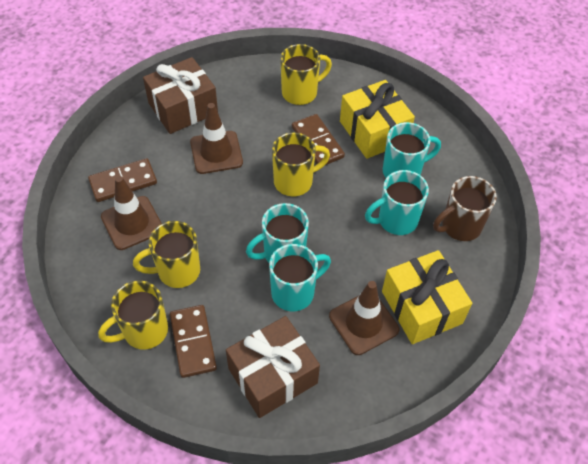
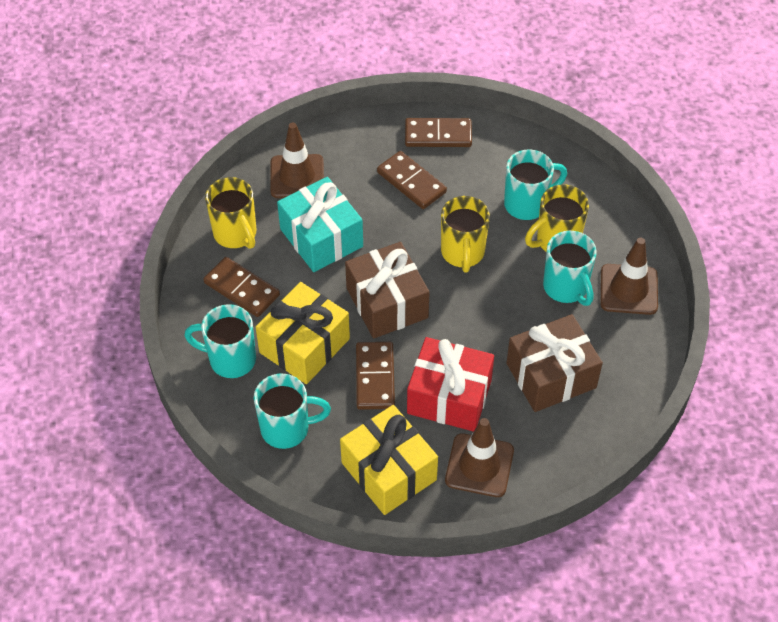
brown domino: [88,158,157,202] [170,305,217,378] [292,114,345,165] = 3 -> [203,257,280,317] [356,342,395,410] [377,151,447,209] [405,118,472,147] = 4
brown mug: [433,176,497,241] = 1 -> none = 0
red gift: none = 0 -> [407,337,494,432] = 1
turquoise gift: none = 0 -> [277,177,363,272] = 1
yellow mug: [98,281,168,350] [133,221,200,288] [272,132,330,196] [280,44,332,105] = 4 -> [205,177,256,249] [441,196,490,272] [525,185,589,252] = 3

